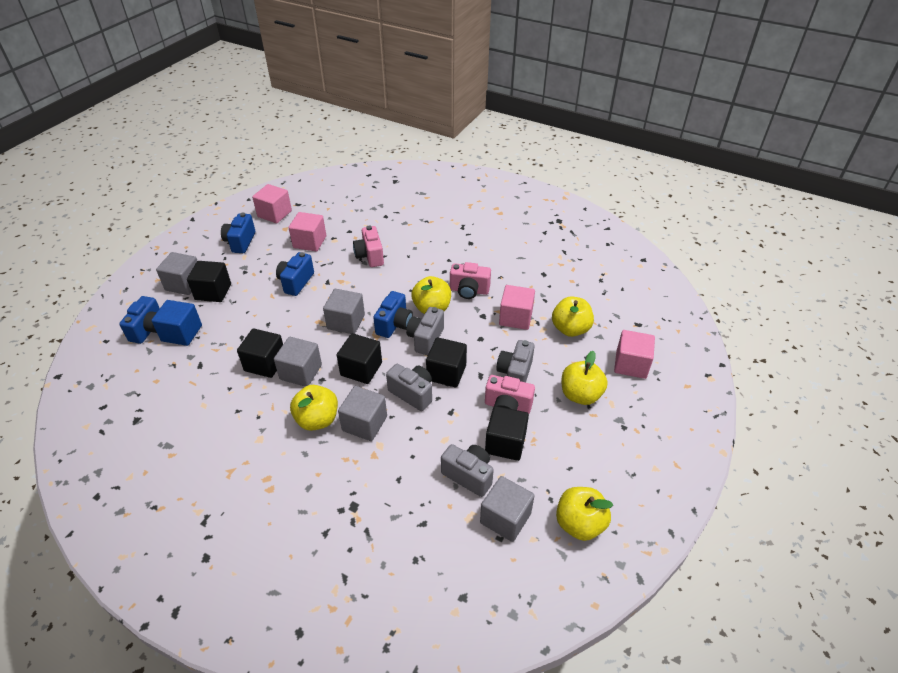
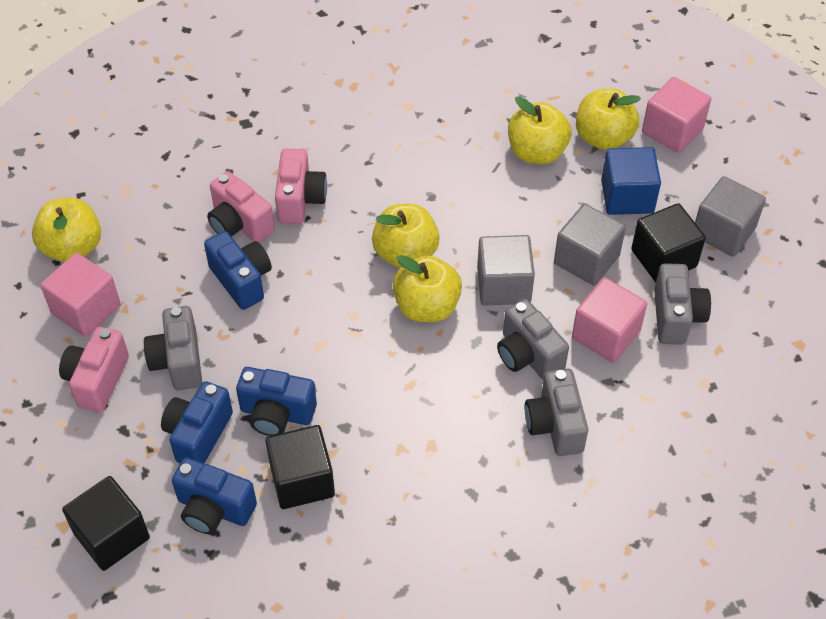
black cube: [187,261,231,302] [237,328,283,378] [337,333,382,384] [426,337,467,388] [485,406,529,461] = 5 -> [62,476,150,571] [265,425,335,509] [631,203,706,282] = 3
grey cube: [156,252,197,295] [274,337,322,387] [323,289,365,334] [338,386,387,441] [480,476,535,542] = 5 -> [477,235,535,306] [554,204,626,286] [695,176,766,257] = 3
pink cube: [252,184,292,223] [289,212,326,251] [499,285,535,330] [614,330,655,379] = 4 -> [40,253,121,337] [572,277,647,363] [642,77,711,153] = 3

